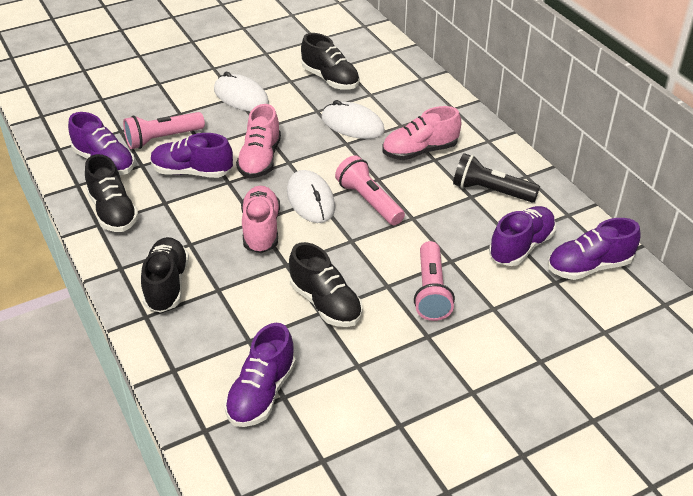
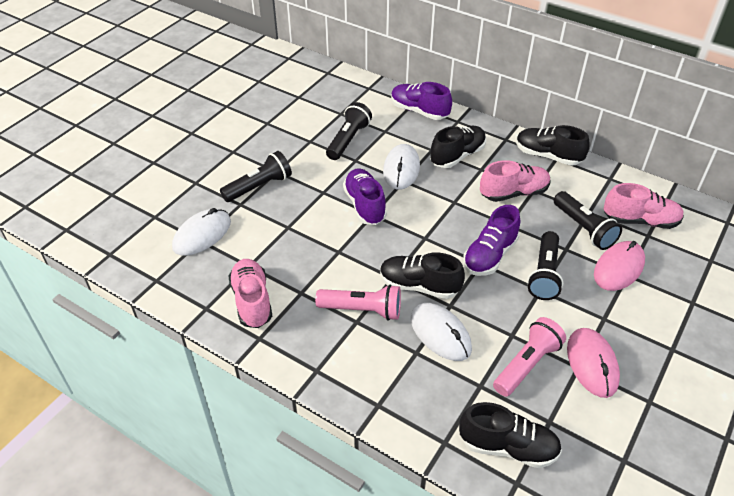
black flashlight: [453,153,540,203] = 1 -> [220,151,292,202] [326,102,372,160] [527,231,563,300] [554,191,622,250] = 4
pink flashlight: [123,112,205,149] [335,155,405,225] [414,241,455,321] = 3 -> [315,284,401,321] [493,317,566,397] = 2
pink mouse: none = 0 -> [567,328,620,398] [594,241,645,291] = 2
purple shoe: [68,112,135,175] [151,133,233,178] [225,323,296,427] [489,206,556,266] [548,218,641,280] = 5 -> [343,169,387,225] [391,82,452,120] [463,205,520,276] = 3

